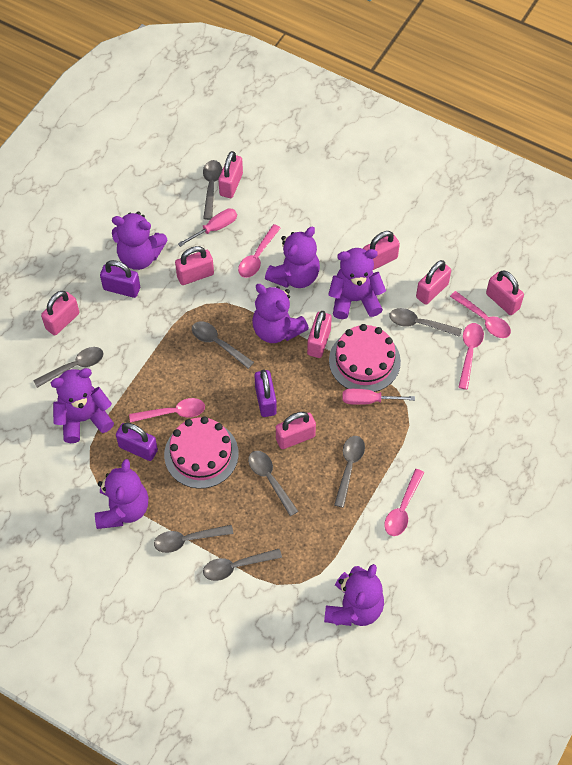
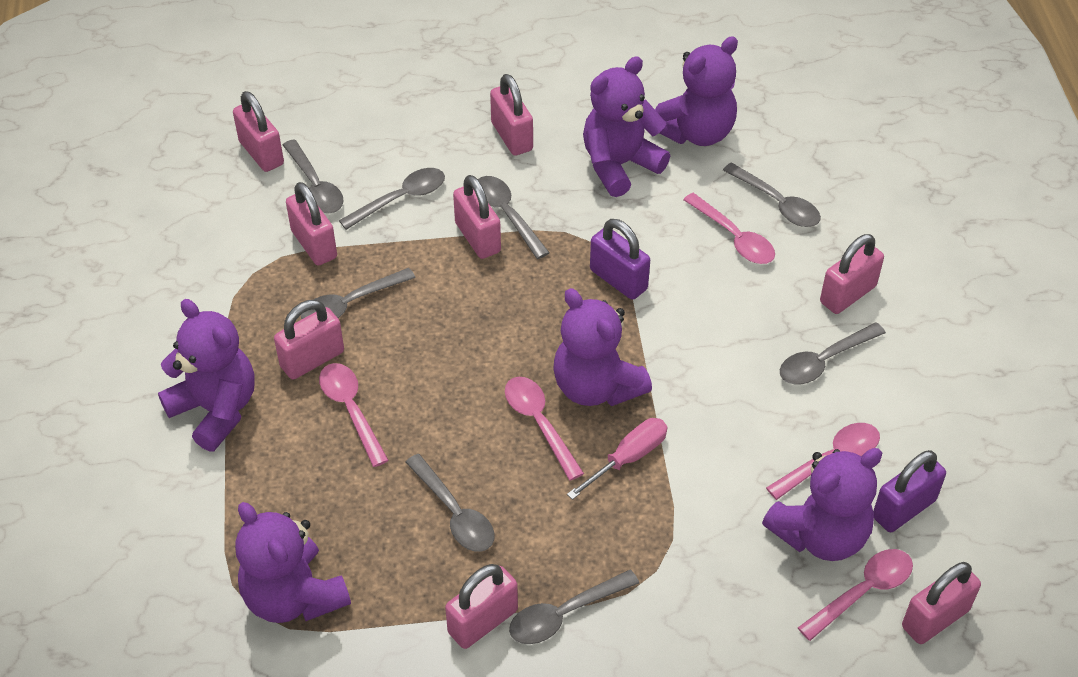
pink cake: [164,417,239,489] [329,324,401,392] = 2 -> none = 0
pink screwdriver: [178,208,237,247] [342,389,415,405] = 2 -> [567,418,667,500] = 1
purple padlock: [100,260,140,298] [116,423,158,461] [255,369,277,417] = 3 -> [590,219,650,300] [873,450,946,532] = 2
purple teddy bear: [51,368,114,443] [95,459,148,529] [112,211,168,270] [252,284,309,343] [265,227,320,288] [324,564,384,626] [328,248,386,319] = 7 -> [158,299,255,451] [235,502,351,623] [553,288,652,406] [583,57,670,197] [655,36,738,146] [762,448,882,561] = 6

